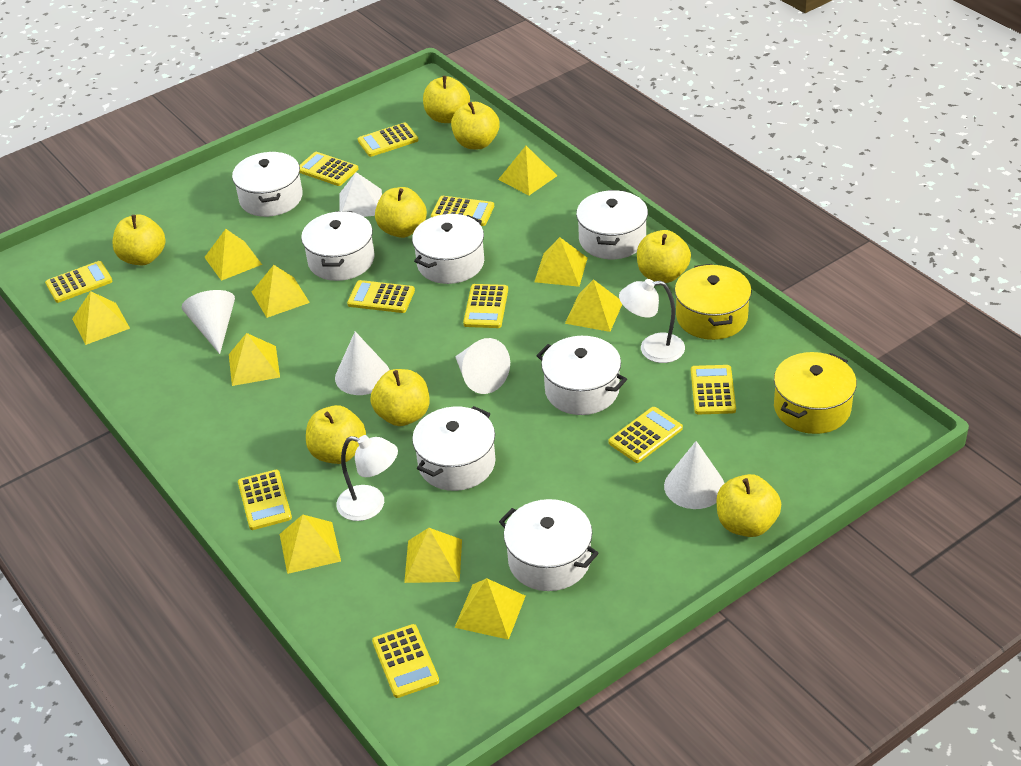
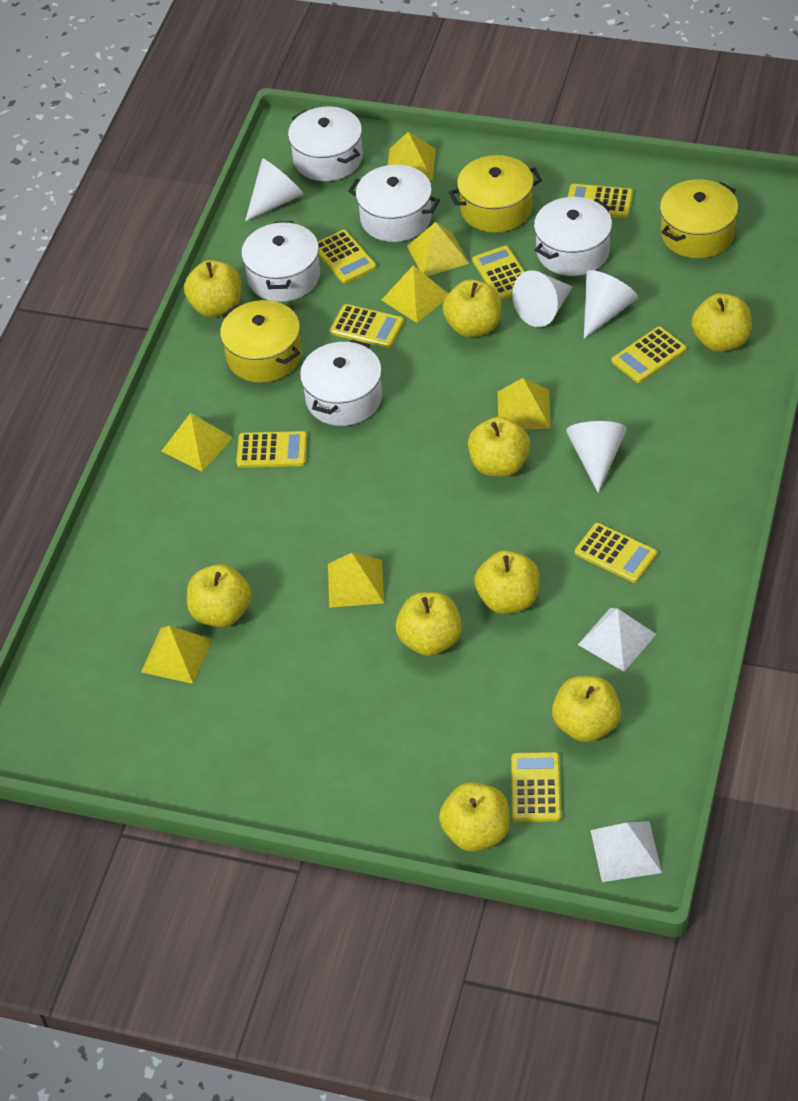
white lamp: [336,435,398,521] [619,279,685,363] = 2 -> none = 0
white pot: [232,152,303,217] [301,211,375,281] [412,214,484,284] [412,406,495,491] [499,499,599,591] [537,336,627,415] [576,190,648,259] = 7 -> [241,221,320,302] [288,106,363,181] [300,340,382,426] [348,165,440,242] [534,197,612,276] = 5
white pyramid: [339,172,382,217] = 1 -> [578,608,656,672] [590,821,662,882] = 2
yellow apple: [112,215,165,265] [306,405,366,464] [370,369,429,426] [375,187,427,238] [423,76,470,123] [451,102,500,149] [637,230,691,283] [717,474,781,537] = 8 -> [184,260,242,317] [187,564,251,627] [396,592,462,656] [439,782,510,852] [443,279,501,337] [468,416,530,477] [474,551,540,614] [552,676,621,742] [691,293,752,352] = 9
yellow calculator: [45,261,113,303] [238,470,292,530] [299,152,359,186] [347,280,415,313] [358,123,418,157] [372,624,439,698] [431,196,494,226] [463,284,508,328] [608,407,683,463] [691,365,736,414] = 10 -> [236,431,307,468] [318,230,376,284] [330,304,404,348] [472,246,525,300] [511,752,561,822] [568,184,633,218] [575,523,657,583] [612,326,687,383] = 8
yellow pot: [675,264,752,340] [774,352,857,434] = 2 -> [220,300,302,383] [449,155,542,233] [660,179,738,258] = 3
yellow pyramid: [72,291,130,345] [204,229,262,281] [229,333,280,386] [252,265,310,318] [280,515,341,574] [404,528,462,583] [454,578,526,640] [498,146,557,195] [534,237,588,287] [565,279,622,332] = 10 -> [141,626,212,684] [161,413,233,471] [328,553,384,608] [382,266,448,323] [388,132,436,181] [407,222,469,276] [498,378,551,430] = 7

